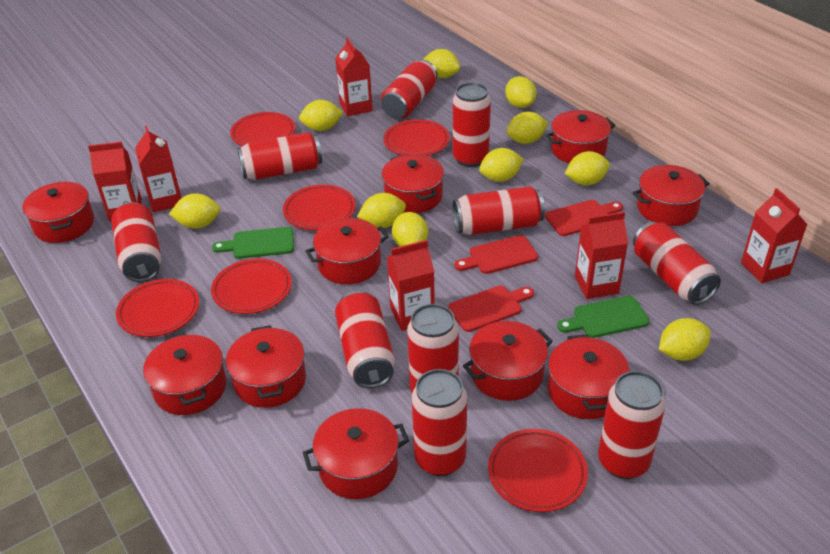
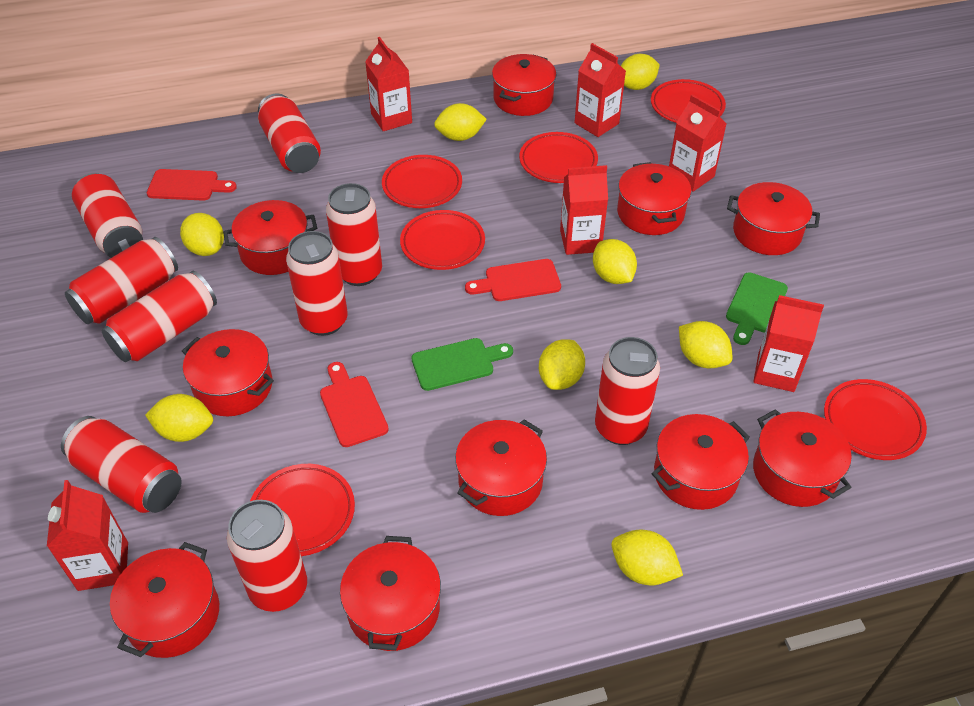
red can: [111,202,162,282] [237,132,322,180] [335,291,395,388] [381,60,438,118] [407,304,459,393] [412,369,467,476] [453,82,491,167] [453,186,545,235] [598,371,666,479] [633,222,721,305] = 10 -> [61,416,182,513] [65,237,178,324] [72,173,143,258] [102,271,217,362] [227,500,307,612] [258,93,321,173] [286,231,348,336] [326,183,382,286] [595,337,660,445] = 9
yellow lemon: [169,193,221,229] [299,100,343,131] [357,193,406,228] [392,212,428,247] [424,49,460,78] [479,148,523,182] [505,76,536,108] [506,112,548,144] [565,151,610,185] [659,318,711,361] = 10 -> [145,394,213,442] [180,213,224,256] [434,103,487,141] [539,339,585,390] [593,239,637,284] [611,530,683,585] [621,54,660,90] [679,321,732,368] = 8

